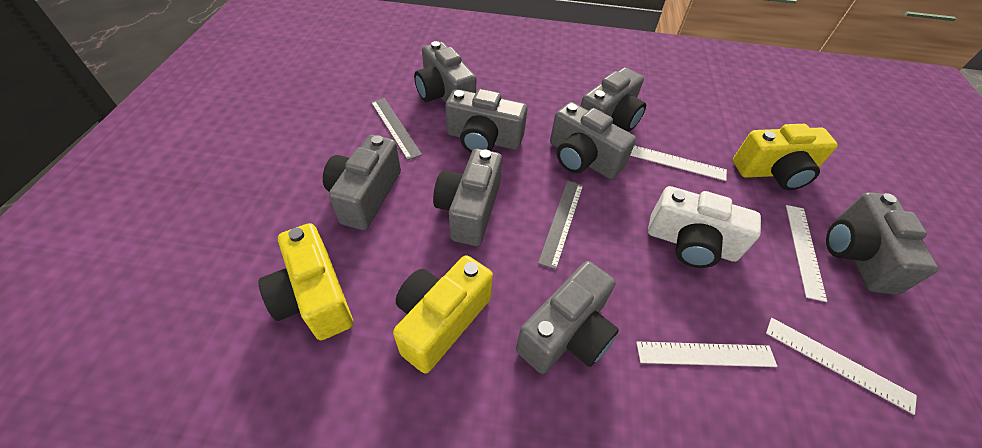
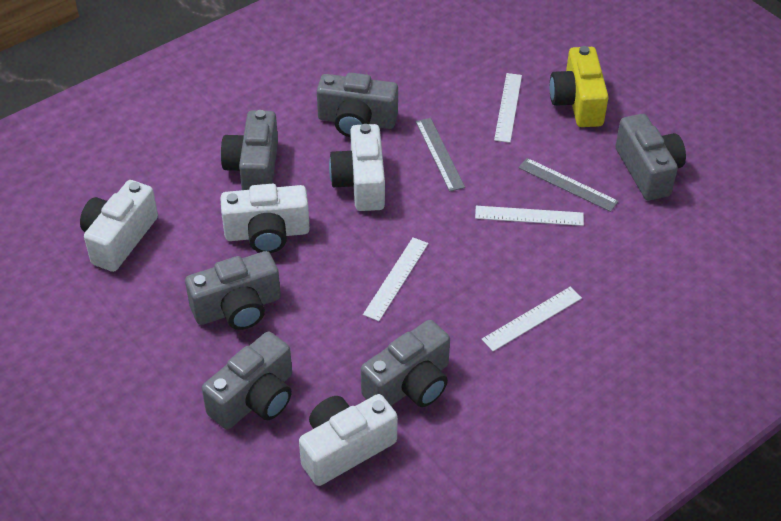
grey camera: [323,135,401,230] [414,41,476,103] [433,149,502,246] [445,89,527,153] [516,261,619,374] [550,102,636,179] [581,67,646,132] [826,192,939,295] = 8 -> [185,251,281,330] [202,331,292,429] [221,110,278,190] [317,72,398,137] [361,320,450,407] [615,114,686,200] = 6
white camera: [648,186,761,268] = 1 -> [80,180,158,272] [220,184,310,253] [299,394,398,486] [329,124,385,211] = 4
yellow camera: [259,223,353,340] [393,255,493,373] [733,124,838,190] = 3 -> [550,46,608,127] = 1

